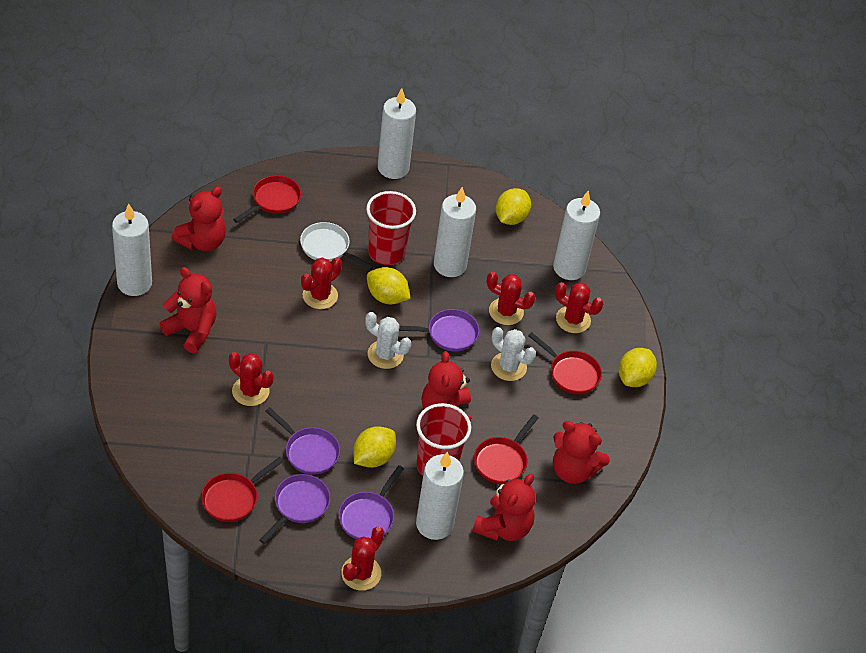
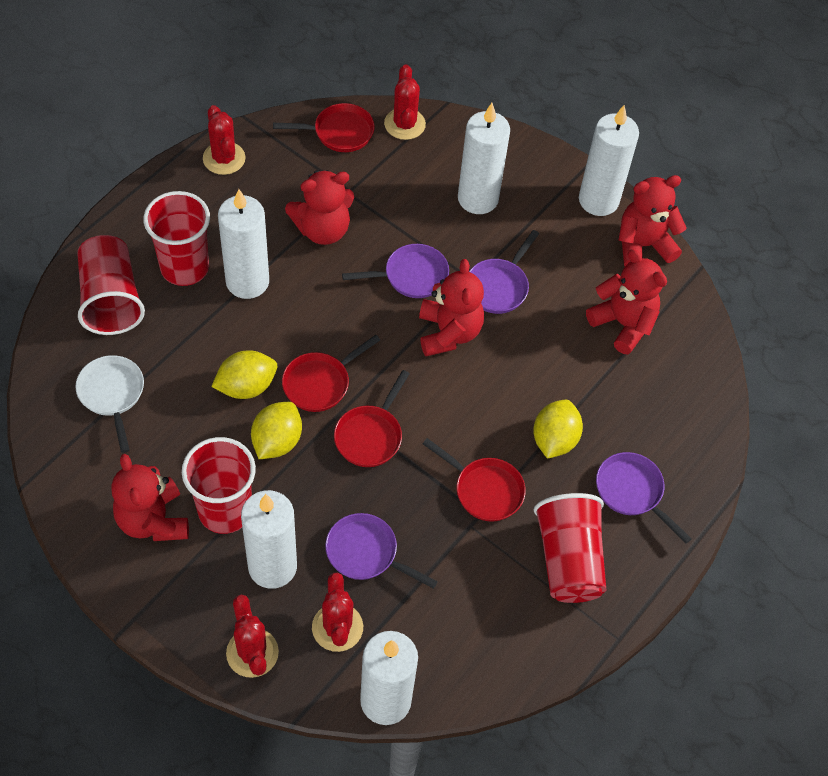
red cactus: [229,352,274,406] [301,257,342,309] [341,527,384,591] [487,272,535,325] [555,282,603,333] = 5 -> [203,105,245,175] [226,594,279,678] [312,573,363,652] [384,64,426,140] = 4
red cup: [366,191,416,265] [416,403,471,476] = 2 -> [78,235,145,335] [143,191,210,286] [182,437,256,534] [534,493,606,603] = 4
white cactus: [365,312,411,369] [491,327,536,381] = 2 -> none = 0
yellow lemon: [353,426,396,468] [367,267,411,304] [496,188,531,225] [619,348,657,387] = 4 -> [211,350,277,399] [251,402,302,459] [533,400,583,459] = 3

